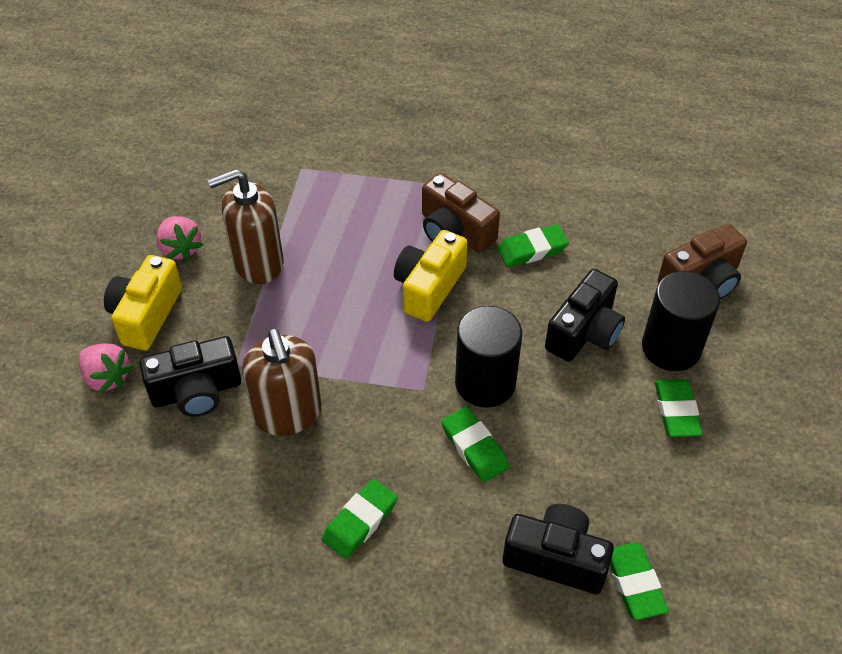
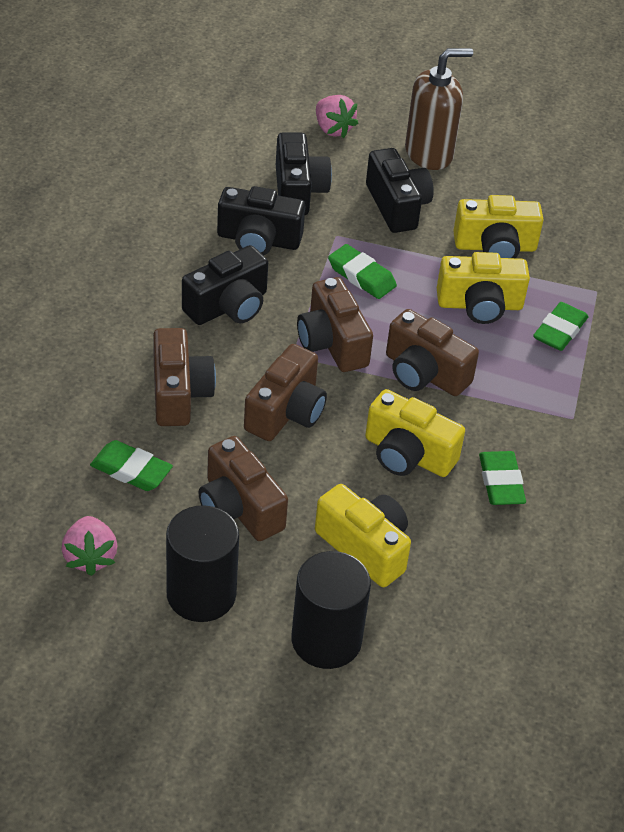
black camera: [140,336,241,417] [503,504,614,594] [545,269,625,362] = 3 -> [182,245,268,325] [217,186,305,255] [276,132,332,215] [366,148,434,233] = 4
brown camera: [422,173,500,253] [658,224,747,299] = 2 -> [153,328,216,426] [199,436,288,541] [244,344,327,441] [297,277,373,372] [386,309,479,396] = 5
brown soap dispenser: [208,169,284,284] [242,328,322,436] = 2 -> [405,48,473,170] = 1
green eraser: [322,479,398,559] [441,407,509,482] [497,224,569,267] [610,542,669,620] [655,379,702,437] = 5 -> [90,440,173,491] [328,244,397,299] [479,451,526,505] [533,302,589,351] = 4
yellow camera: [104,255,182,350] [394,230,468,322] = 2 -> [315,484,411,587] [365,389,465,477] [437,252,530,324] [453,195,543,258] = 4

